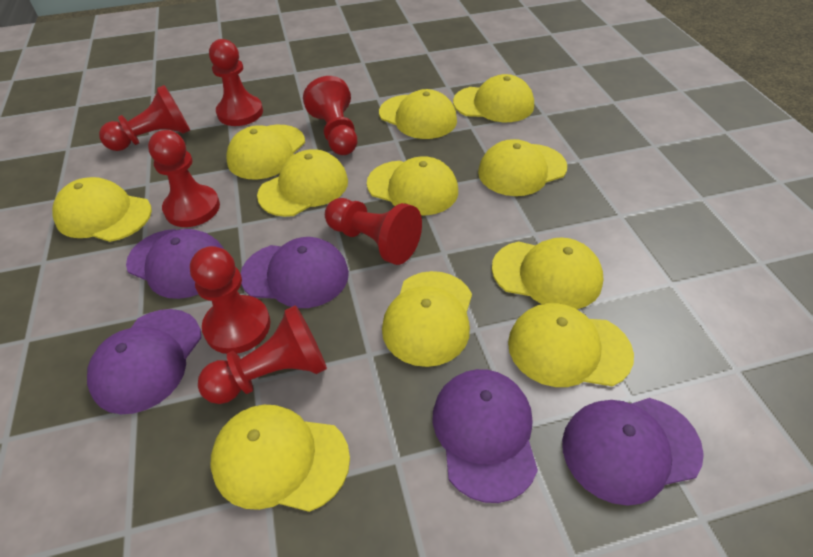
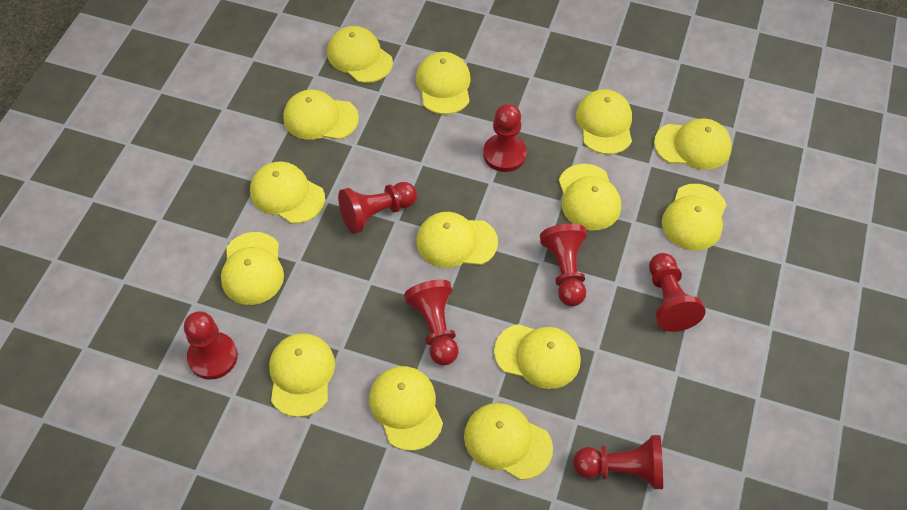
purple cap: [87,309,201,414] [126,229,224,299] [240,237,349,308] [433,369,538,503] [562,398,704,506] = 5 -> none = 0
yellow cap: [52,177,152,242] [210,405,350,512] [226,125,305,179] [257,149,348,217] [367,156,458,216] [379,89,457,139] [382,271,472,367] [453,74,534,122] [478,139,567,196] [492,237,604,309] [508,303,634,387] = 11 -> [221,232,284,305] [250,161,325,224] [269,333,335,417] [283,90,359,140] [327,26,393,83] [369,366,443,451] [416,52,471,114] [416,212,498,268] [464,403,553,480] [494,324,581,389] [559,164,621,230] [576,89,632,155] [654,119,732,170] [662,184,726,251] = 14

